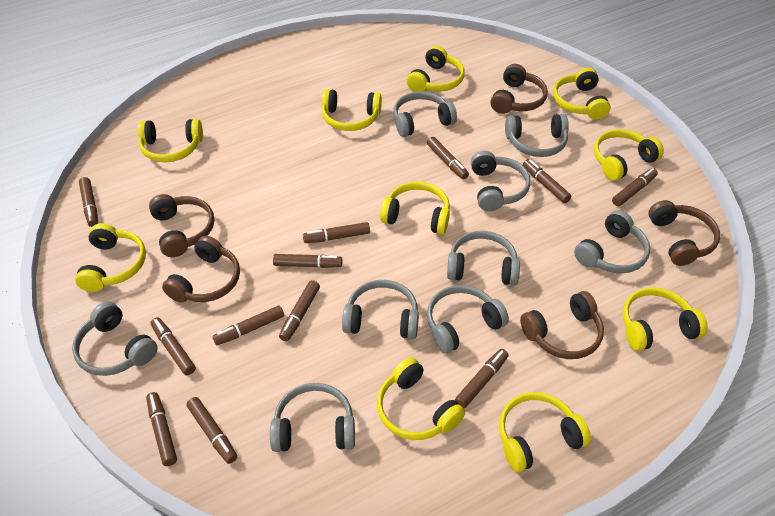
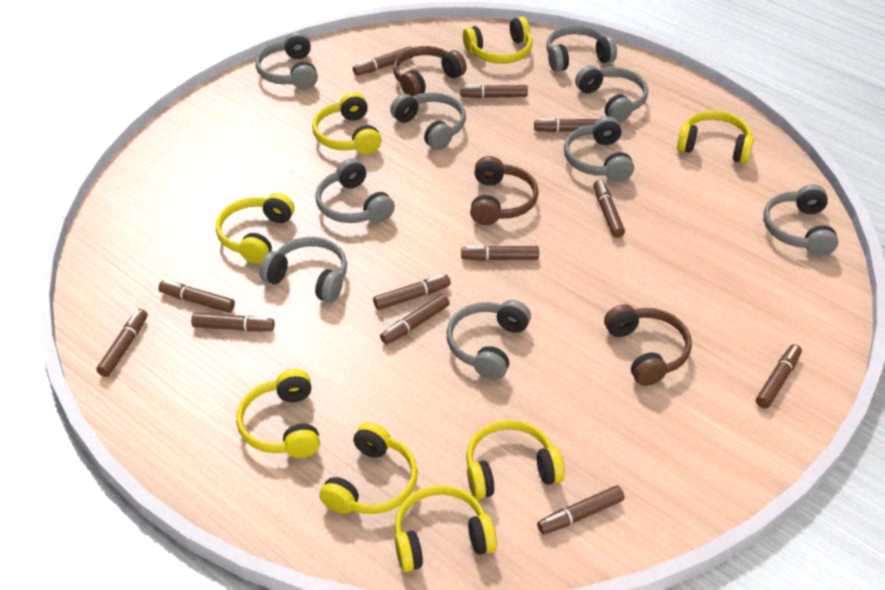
brown headphones: [149,194,214,257] [162,236,240,302] [490,64,548,114] [520,291,604,359] [648,200,720,266] = 5 -> [393,46,467,97] [470,156,539,225] [604,304,692,386] = 3
yellow headphones: [75,223,146,292] [137,119,203,162] [322,89,382,131] [377,357,465,440] [380,182,450,234] [407,46,465,92] [499,392,591,472] [553,68,611,120] [594,129,664,181] [623,287,708,351] = 10 -> [216,193,294,264] [236,369,320,458] [312,92,382,155] [319,422,418,514] [394,485,497,572] [463,17,532,64] [466,419,565,499] [677,110,754,164] = 8

